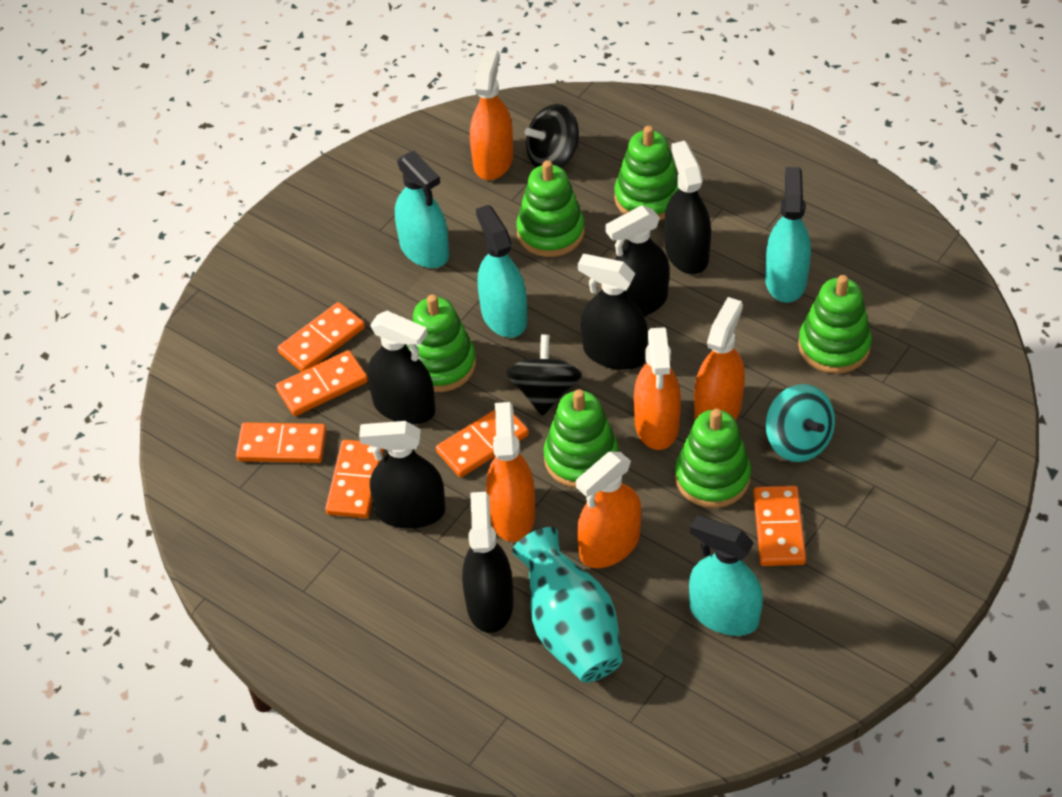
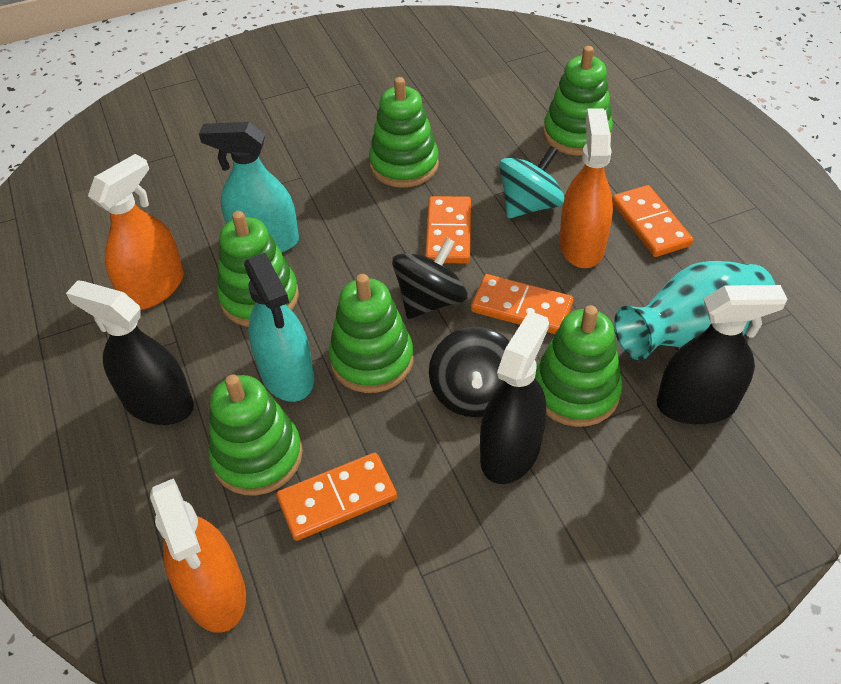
black spray bottle: [359,421,445,529] [367,311,435,424] [462,492,513,633] [578,254,648,370] [605,205,670,317] [665,141,711,274] = 6 -> [66,280,194,425] [480,311,549,484] [657,285,787,424] = 3
orange domino: [236,422,327,463] [276,350,368,416] [278,302,365,372] [325,440,384,518] [436,410,529,477] [753,486,806,566] = 6 -> [276,453,397,541] [425,196,471,264] [471,274,573,334] [612,185,693,257] = 4
orange spray bottle: [470,49,513,180] [486,402,535,542] [576,452,641,568] [634,327,681,450] [694,297,745,421] = 5 -> [88,154,184,310] [150,478,246,633] [559,108,613,268] = 3
turquoise spray bottle: [395,151,449,268] [476,205,527,338] [689,515,763,636] [765,167,811,303] = 4 -> [199,122,299,253] [244,253,314,402] = 2

